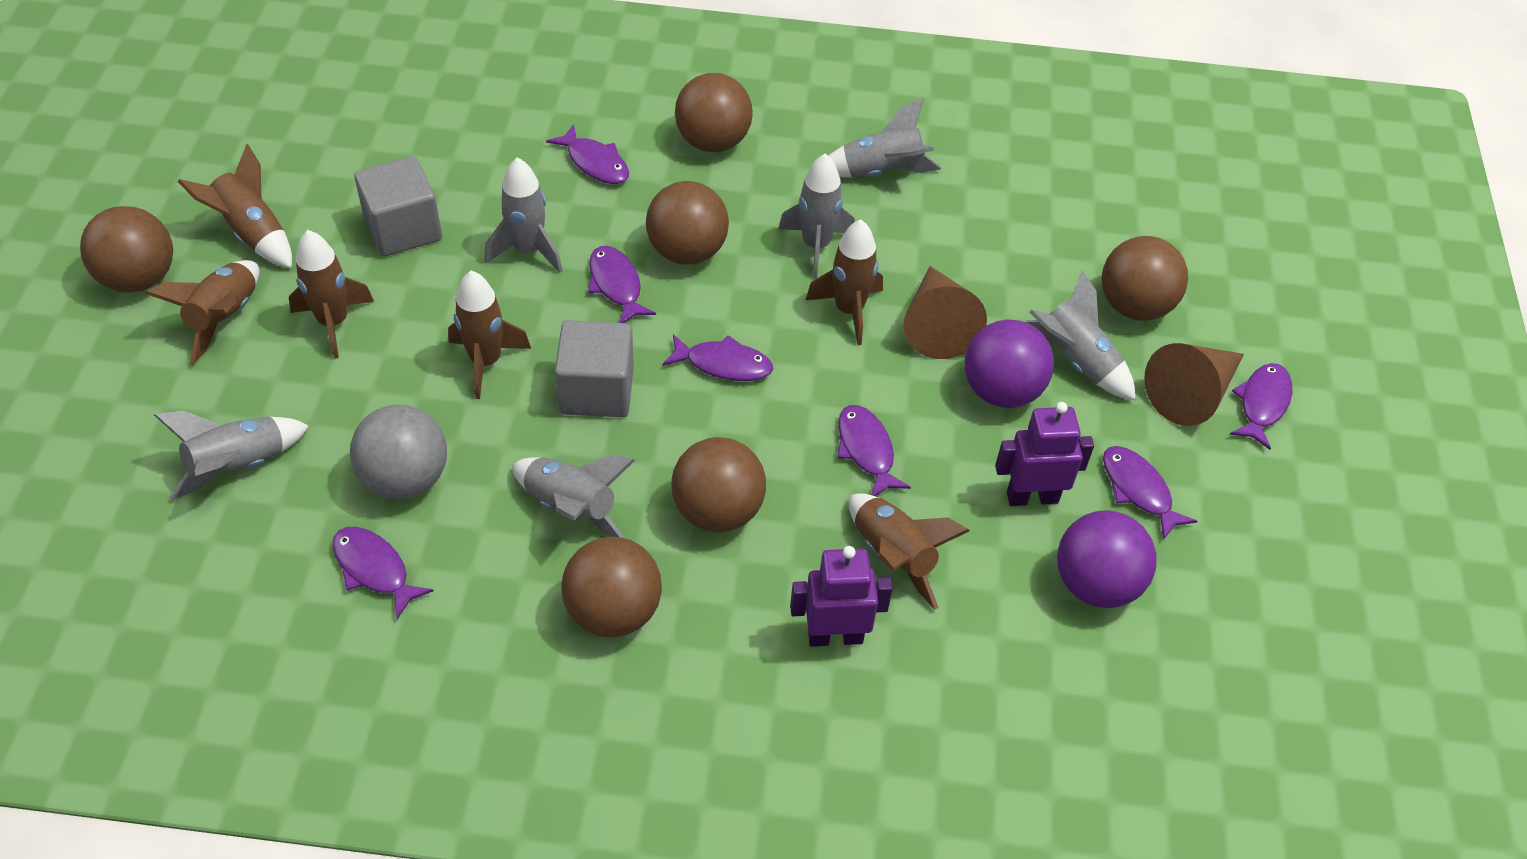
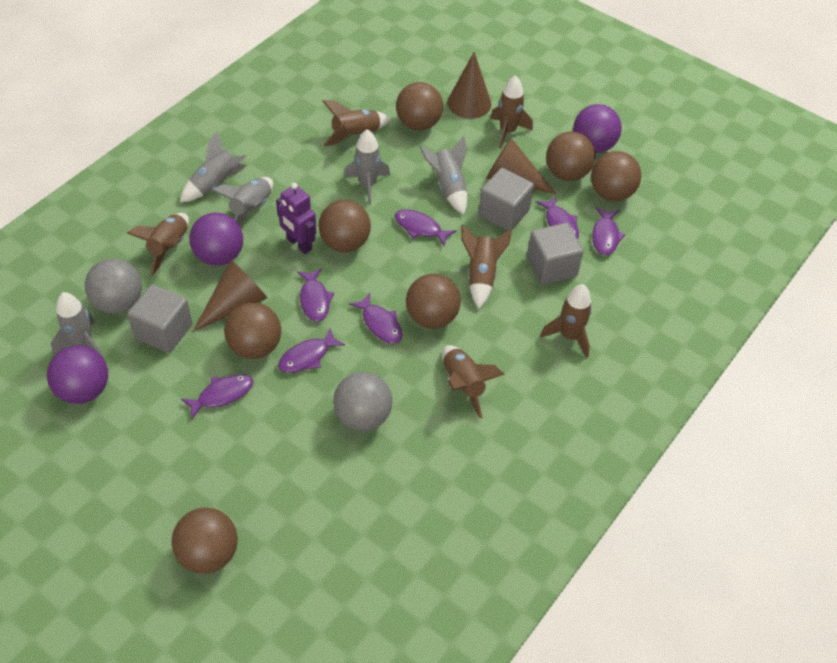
brown ball: [80,206,173,293] [561,537,662,637] [646,181,729,265] [671,437,766,532] [675,73,753,152] [1101,236,1188,321] = 6 -> [171,508,238,574] [224,303,281,359] [318,200,371,252] [396,82,443,130] [406,274,461,329] [546,132,596,181] [591,151,641,201] = 7
brown cone: [903,266,987,359] [1144,343,1244,426] = 2 -> [193,260,267,332] [447,52,491,118] [486,138,556,194] = 3
grey ball: [350,405,447,499] = 1 -> [85,258,142,313] [333,372,392,431] = 2
grey cube: [354,156,442,256] [555,320,634,417] = 2 -> [127,284,193,353] [478,168,534,231] [527,223,583,285] = 3
grey rocket: [154,411,309,500] [485,157,563,273] [512,454,635,538] [778,153,855,278] [828,98,941,177] [1026,270,1136,400] = 6 -> [51,292,103,357] [180,130,247,202] [212,177,273,226] [343,129,390,205] [419,136,467,214] = 5
purple ball: [965,320,1054,408] [1057,510,1157,608] = 2 -> [47,345,108,404] [189,213,243,266] [573,104,622,153] = 3
purple robot: [790,546,893,647] [995,402,1094,506] = 2 -> [276,183,317,254] = 1

